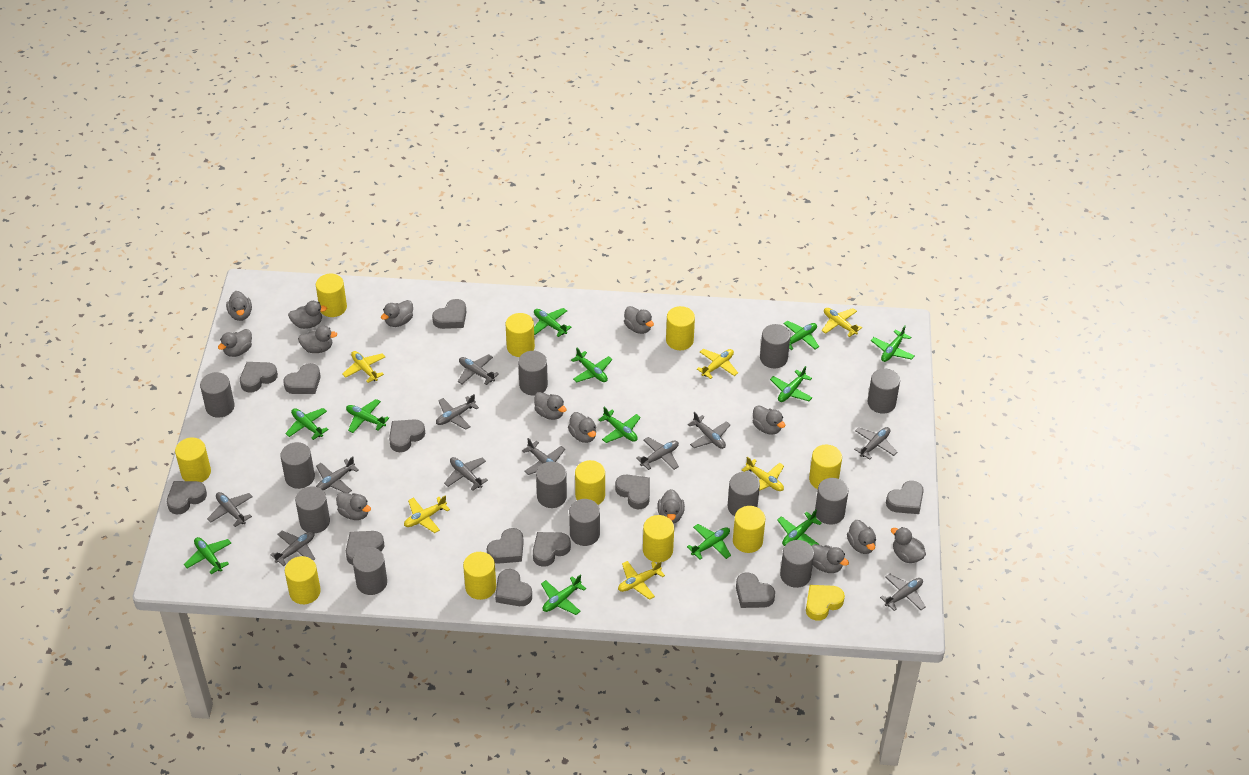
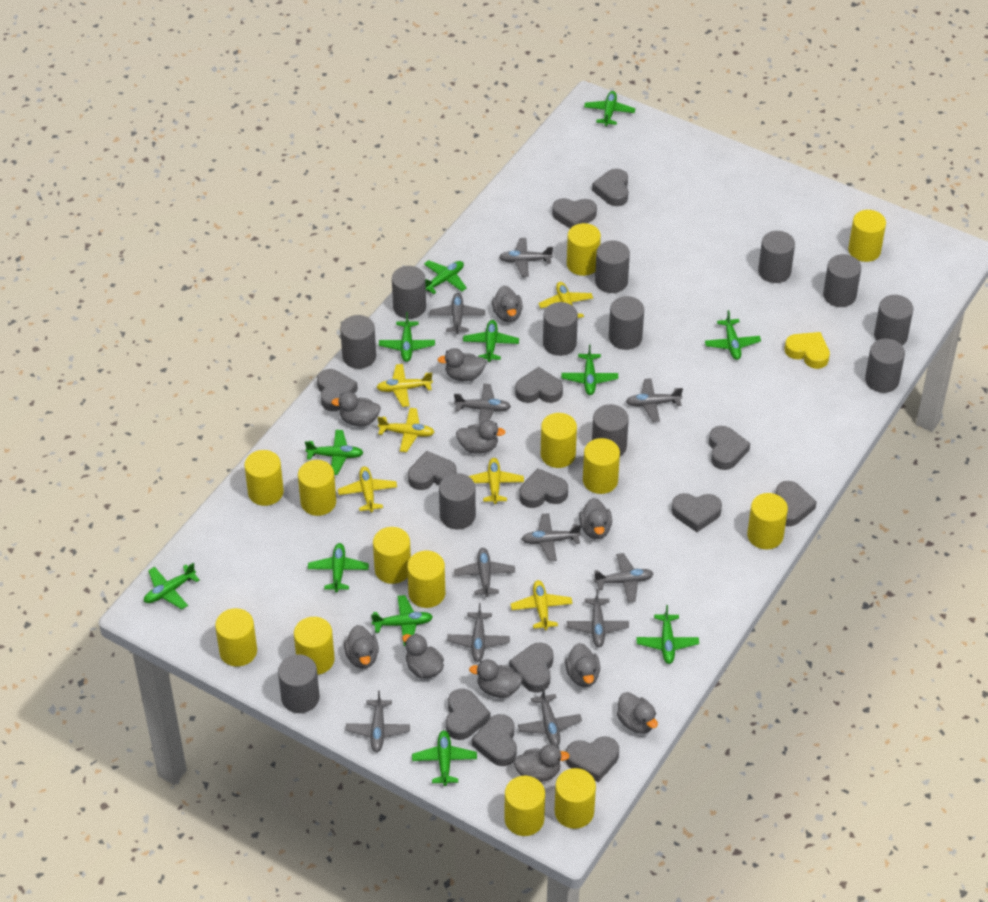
grey duck: [218,329,252,357] [226,291,252,321] [288,301,327,329] [298,326,337,353] [336,492,371,520] [381,300,413,327] [534,392,566,420] [568,412,596,443] [624,306,654,334] [657,489,685,524] [753,405,785,435] [812,544,849,573] [847,520,876,554] [891,527,926,563] = 14 -> [331,392,381,426] [344,625,379,668] [402,634,444,678] [438,348,486,381] [456,420,506,454] [469,659,523,698] [492,286,523,322] [514,744,570,782] [565,643,600,687] [579,498,612,539] [617,692,658,734] = 11
grey heart: [167,481,207,515] [240,362,278,393] [283,363,321,394] [346,531,385,565] [389,419,425,452] [432,299,466,329] [487,528,524,564] [495,569,532,606] [533,532,571,567] [615,475,650,509] [736,572,775,608] [886,481,924,514] = 12 -> [317,369,358,411] [408,451,456,490] [446,689,490,740] [472,714,517,766] [509,643,553,693] [515,367,563,403] [520,468,568,508] [552,198,597,228] [566,737,619,782] [592,168,628,206] [671,493,722,532] [709,426,750,470] [775,481,817,526] = 13
yellow cylinder: [175,438,211,482] [285,556,321,604] [316,274,347,317] [463,552,496,600] [506,313,535,357] [575,460,605,505] [643,515,674,562] [666,306,695,350] [733,506,766,553] [809,445,842,489] = 10 -> [215,608,257,667] [244,450,284,506] [294,617,335,675] [298,460,336,516] [373,527,411,584] [407,551,445,608] [505,776,545,836] [541,413,577,468] [555,768,596,829] [567,223,601,276] [583,438,620,494] [747,493,788,550] [848,210,886,262] = 13

